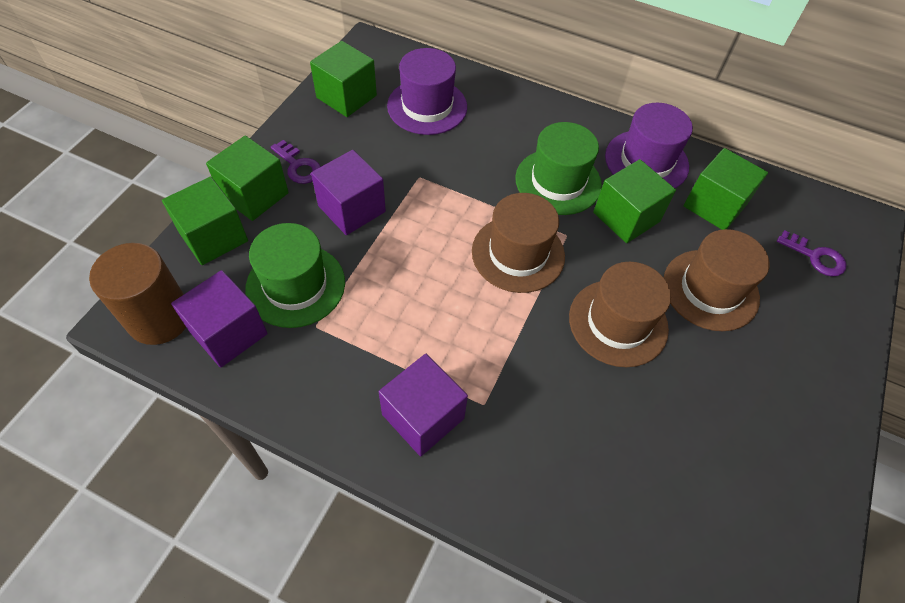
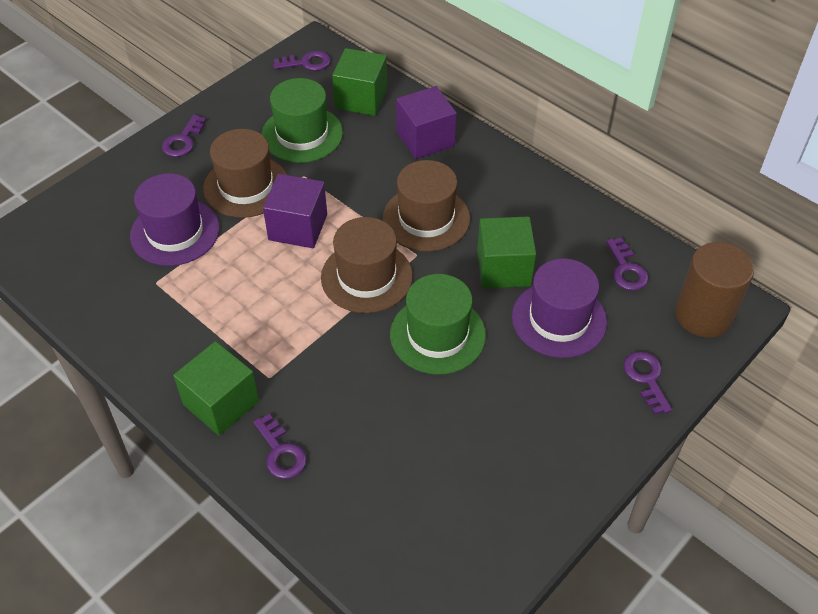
green cube: [162,177,248,265] [206,135,289,221] [310,41,377,117] [593,159,676,243] [683,148,768,230] = 5 -> [173,341,259,436] [332,48,387,116] [477,217,536,288] = 3
purple cube: [171,270,268,368] [311,150,386,235] [379,354,468,456] = 3 -> [263,174,327,248] [396,86,457,159] = 2
purple key: [271,140,321,184] [777,230,846,277] = 2 -> [162,115,206,157] [253,414,307,479] [273,51,331,71] [606,237,649,291] [624,351,672,415] = 5

